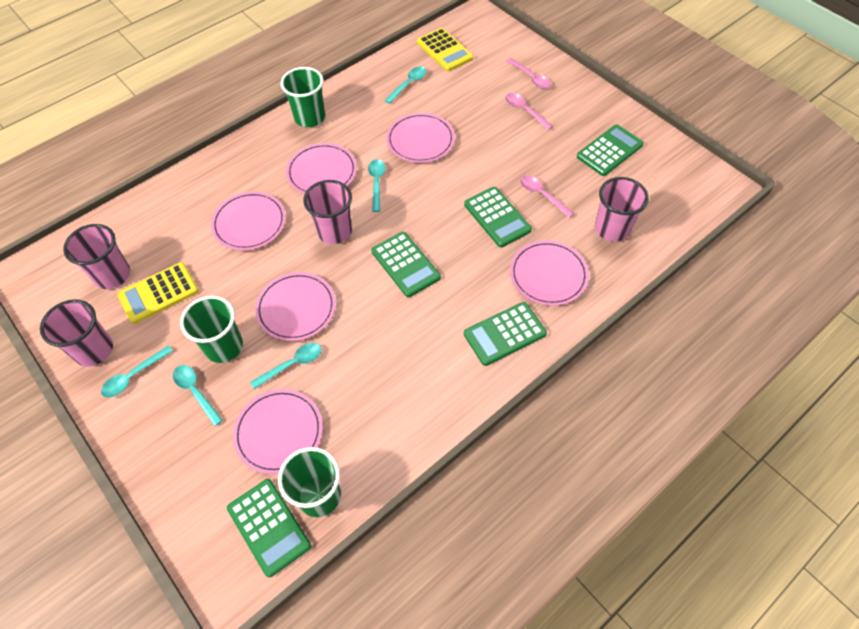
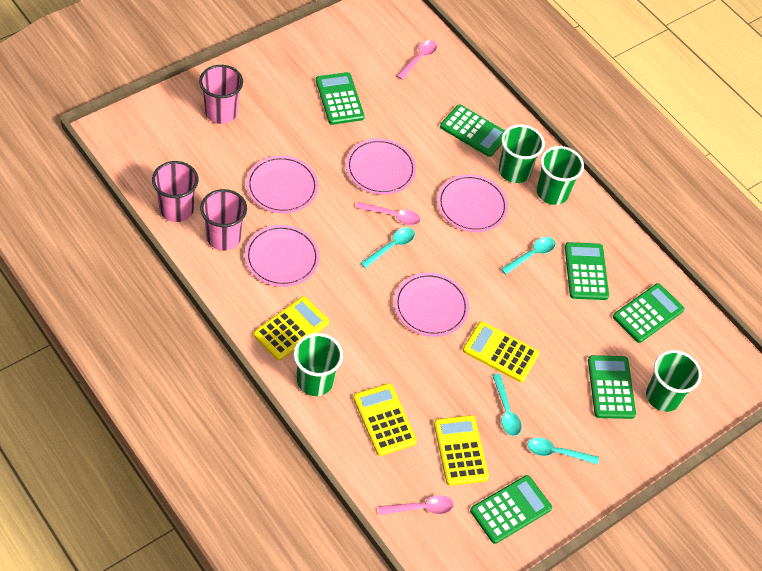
green calculator: [227,479,311,577] [371,232,441,297] [464,187,532,248] [464,302,547,366] [577,125,644,176] = 5 -> [316,72,364,125] [440,104,505,157] [470,475,552,544] [565,242,609,300] [588,355,636,419] [613,283,684,343] = 6
green cup: [180,296,243,363] [278,447,341,517] [281,67,325,127] = 3 -> [294,333,343,396] [499,124,545,183] [537,146,584,205] [646,350,702,412] = 4
pink cup: [40,299,113,367] [63,224,130,289] [303,180,352,244] [595,177,649,242] = 4 -> [152,161,199,222] [199,65,243,124] [200,189,247,251] = 3
pink plate: [211,192,286,250] [233,389,323,474] [255,272,336,341] [286,143,357,194] [387,113,455,163] [510,240,589,306] = 6 -> [245,225,319,287] [246,156,318,213] [346,138,416,195] [394,273,469,337] [437,174,508,232] = 5
turquoise spoon: [101,346,173,398] [173,365,223,426] [250,343,321,389] [368,159,386,212] [384,67,426,104] = 5 -> [361,228,415,268] [492,374,522,436] [501,237,555,274] [528,438,599,465] = 4
yellow calculator: [117,262,199,324] [417,28,473,71] = 2 -> [253,296,329,361] [353,383,417,456] [434,415,489,486] [463,321,539,382] = 4

